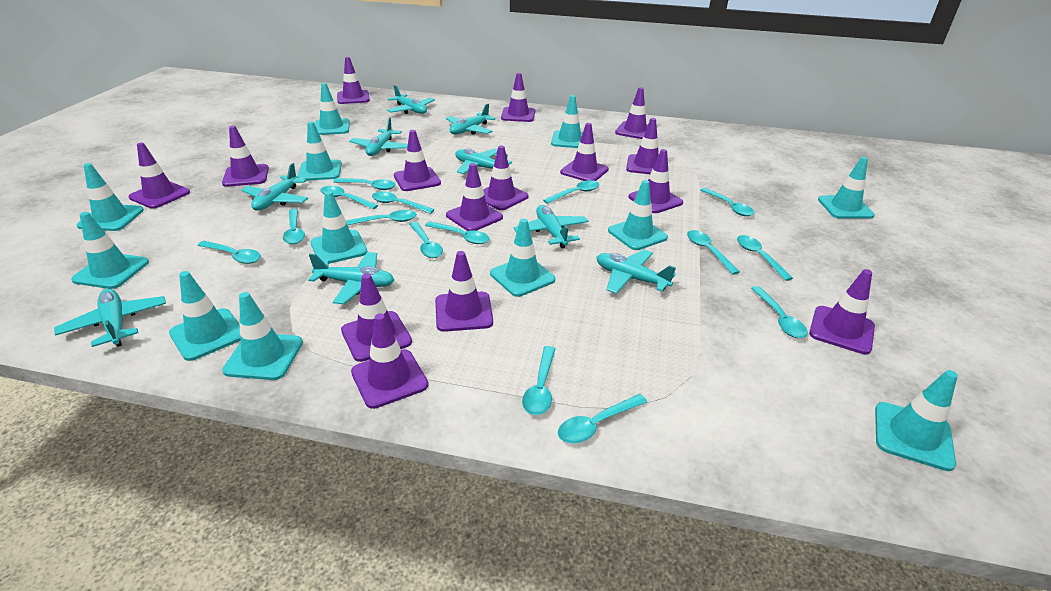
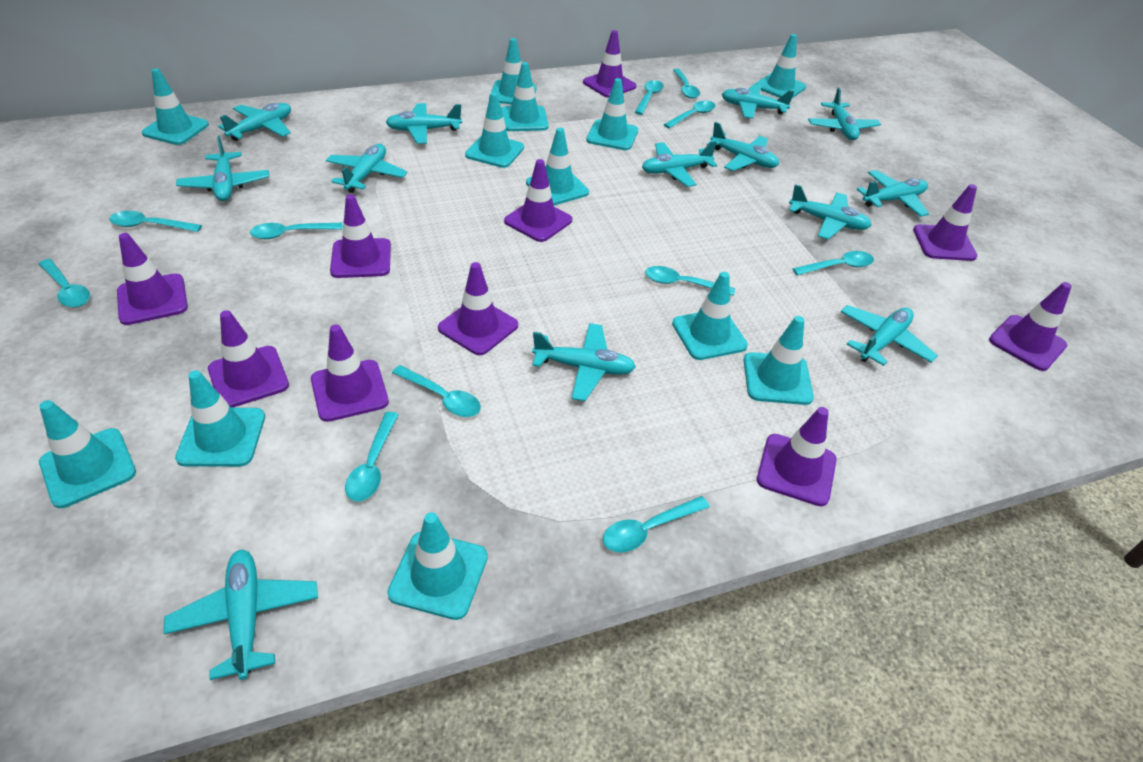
purple traffic cone: [129,143,190,209] [222,126,269,187] [337,57,370,104] [341,273,412,362] [351,313,428,409] [394,130,441,191] [435,251,493,332] [446,163,503,231] [483,145,529,210] [501,73,535,122] [560,123,609,181] [615,87,648,139] [626,118,659,174] [628,149,683,213] [809,269,875,354] = 15 -> [117,233,188,325] [208,310,289,408] [311,324,389,422] [330,194,391,278] [438,262,518,355] [504,159,572,242] [583,30,637,98] [757,407,837,506] [913,184,977,261] [989,282,1072,371] = 10
turquoise plane: [54,289,166,347] [241,163,308,211] [308,252,394,304] [349,117,408,156] [387,85,435,114] [446,103,496,135] [455,148,512,174] [514,205,588,249] [597,250,676,294] = 9 -> [163,550,318,680] [176,136,269,201] [218,103,291,141] [326,144,408,193] [386,103,462,144] [532,323,636,401] [642,141,717,187] [707,122,779,171] [722,84,794,119] [789,184,872,240] [808,87,881,140] [841,305,938,366] [857,170,929,217] = 13
turquoise spoon: [197,241,261,264] [283,209,305,244] [320,186,378,209] [333,178,396,190] [346,210,417,225] [372,192,435,214] [409,222,443,258] [425,221,489,244] [522,346,556,415] [543,180,599,204] [558,394,647,443] [687,230,740,275] [701,188,755,216] [737,235,793,281] [751,286,808,338] = 15 -> [39,259,90,308] [109,211,202,232] [250,223,343,239] [345,412,399,502] [392,365,481,417] [603,496,710,553] [635,80,664,115] [645,266,735,296] [664,101,715,128] [673,69,700,99] [793,251,874,275] = 11

